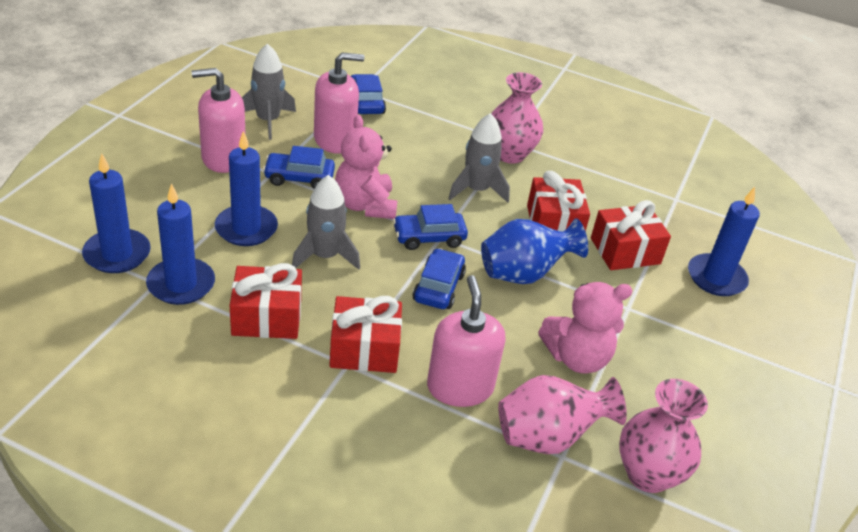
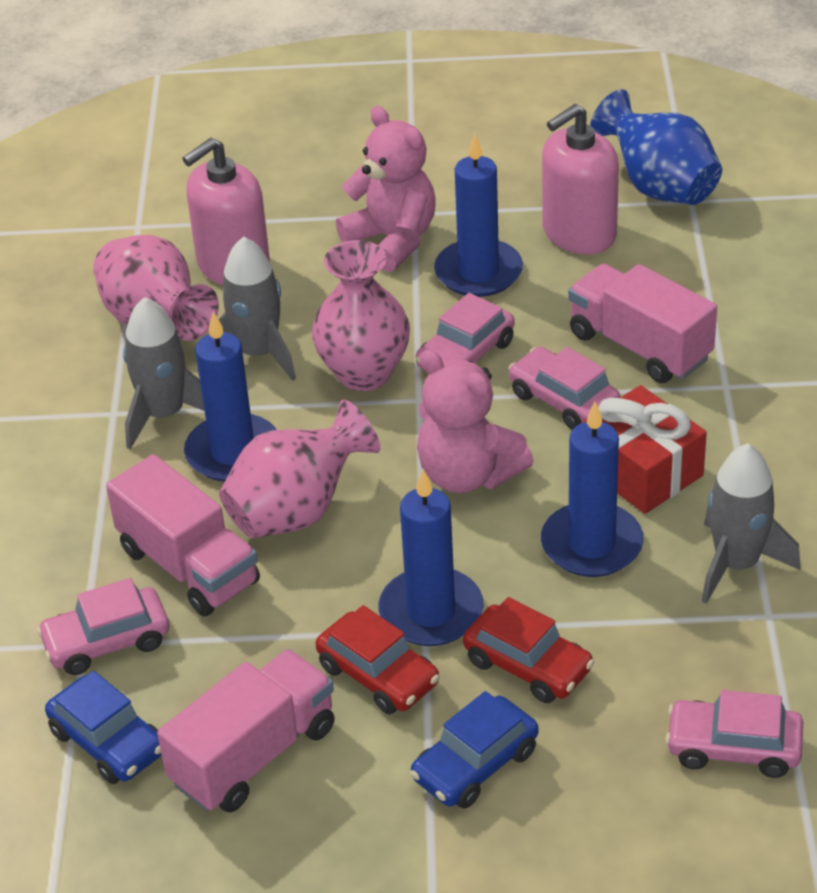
blue car: [263,146,335,189] [351,74,386,114] [393,204,468,250] [413,248,466,309] = 4 -> [45,671,162,784] [410,691,538,809] = 2
pink car: none = 0 -> [37,578,169,675] [416,293,515,369] [509,347,620,430] [665,690,803,778] = 4
pink soap dispenser: [191,68,245,173] [314,52,364,154] [427,275,505,407] = 3 -> [182,138,270,285] [542,104,619,254] = 2
pink truck: none = 0 -> [106,454,260,616] [157,649,335,813] [568,264,717,383] = 3
red car: none = 0 -> [315,605,440,715] [463,597,594,703] = 2
red gift: [230,263,302,339] [329,296,402,373] [527,171,590,232] [591,200,671,270] = 4 -> [581,385,707,514] = 1

